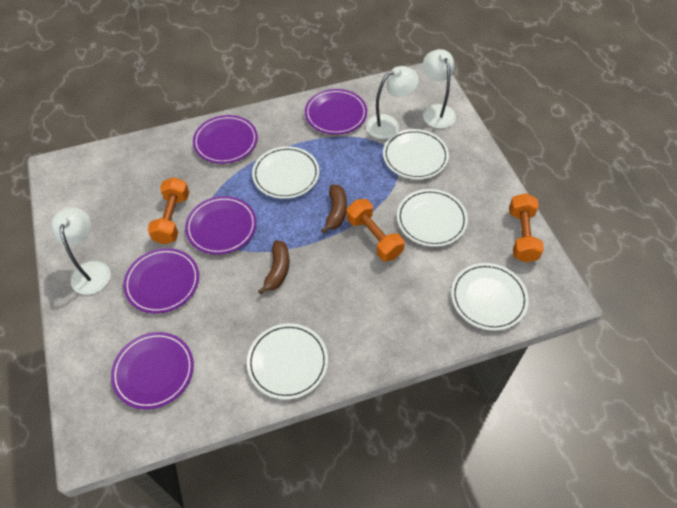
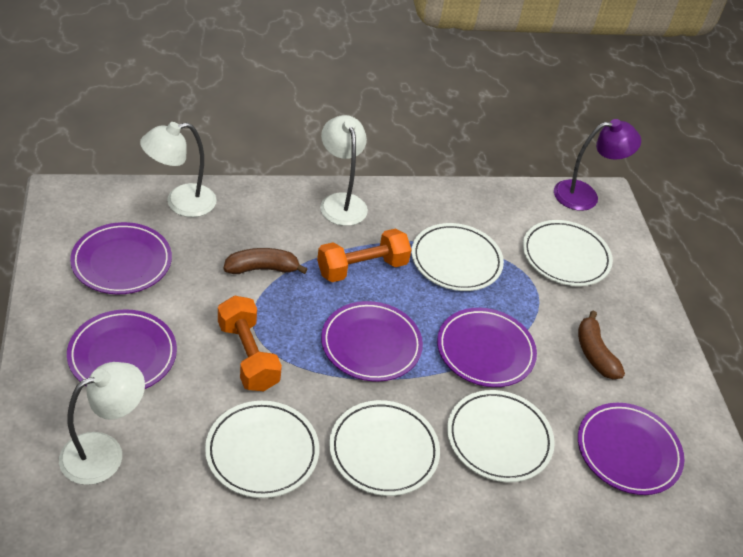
orange dumbbell: [148,177,189,244] [347,199,405,262] [509,193,544,263] = 3 -> [218,295,282,392] [317,228,411,282] = 2
purple lamp: none = 0 -> [554,119,641,211] = 1

